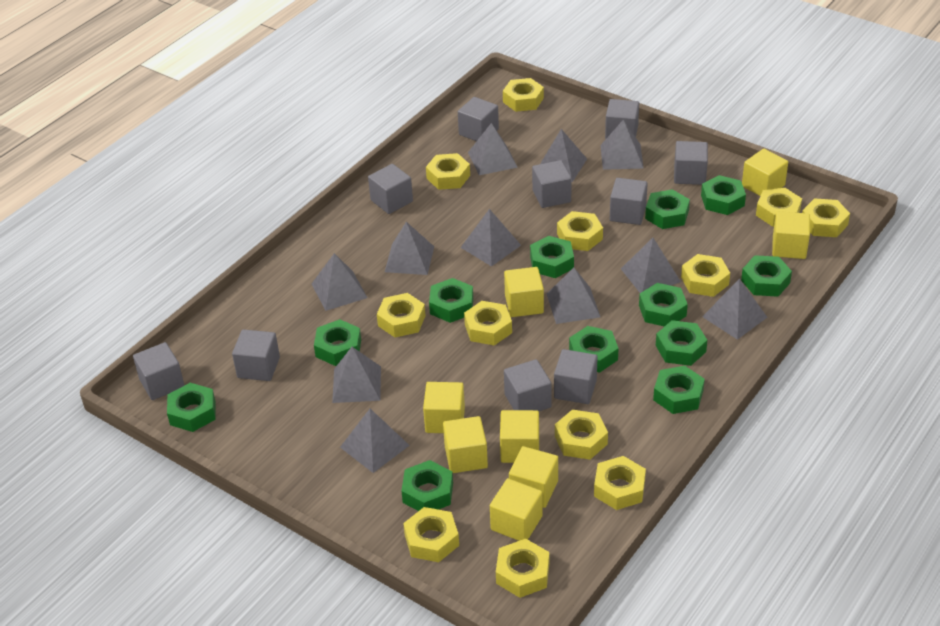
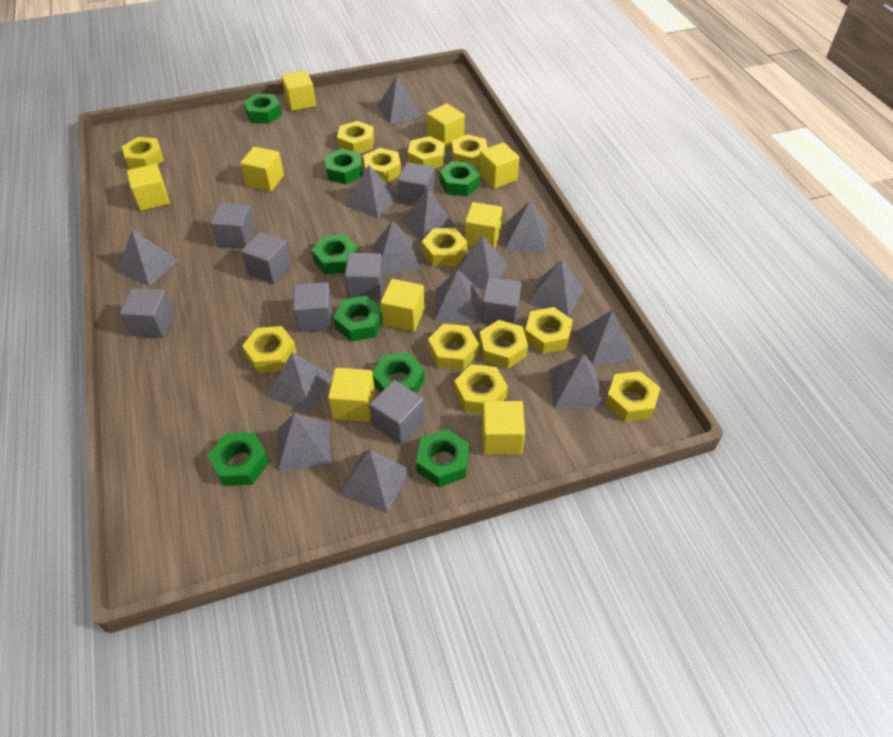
green nut: [167,383,216,432] [314,319,361,366] [401,460,453,511] [429,278,473,323] [530,236,574,278] [569,326,619,373] [639,283,688,327] [645,189,690,229] [653,366,705,414] [656,320,707,366] [701,175,746,215] [741,255,792,297] = 12 -> [208,432,269,486] [243,93,282,124] [312,235,358,274] [325,149,363,184] [333,296,382,342] [373,352,425,393] [416,429,469,487] [439,161,480,196] = 8
grey cube: [133,342,185,400] [232,329,280,381] [368,164,413,214] [458,97,499,141] [504,359,552,411] [532,160,572,208] [554,349,598,404] [605,99,639,139] [610,178,648,225] [674,141,708,185] = 10 -> [120,288,174,338] [210,203,256,248] [241,232,291,284] [293,282,333,332] [345,253,383,300] [369,380,425,444] [398,162,435,206] [481,277,522,325] = 8
grey pyramid: [312,253,368,311] [332,347,381,403] [340,409,410,473] [385,222,434,275] [460,209,521,267] [468,123,518,175] [540,129,587,182] [547,268,600,324] [600,120,644,170] [621,238,681,293] [702,279,767,340] = 11 -> [117,230,178,286] [267,352,333,413] [278,413,331,472] [339,450,410,513] [345,165,399,218] [372,221,419,273] [377,75,422,124] [402,188,457,242] [434,270,480,322] [458,235,508,290] [505,200,547,252] [527,259,584,317] [549,354,604,409] [573,310,634,367] = 14
yellow cube: [423,382,465,433] [443,416,488,473] [490,478,543,541] [500,410,539,463] [504,267,544,317] [509,446,558,508] [742,149,788,196] [772,211,810,259] = 8 -> [127,164,170,211] [240,146,284,192] [281,71,316,111] [328,368,375,422] [380,279,425,332] [427,103,465,148] [465,202,502,249] [479,142,520,189] [482,401,525,455] = 9

